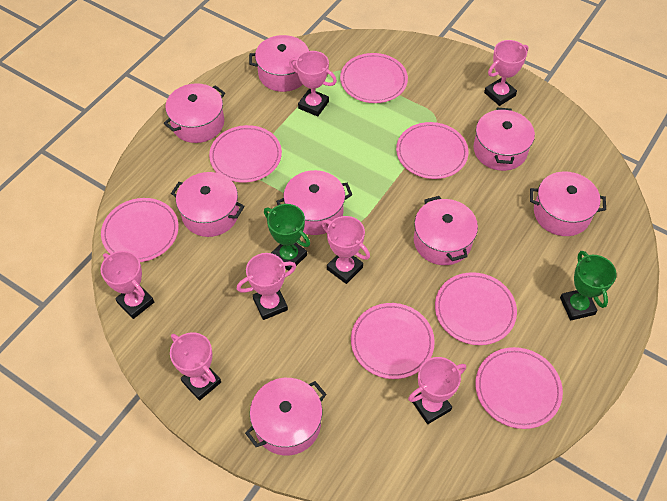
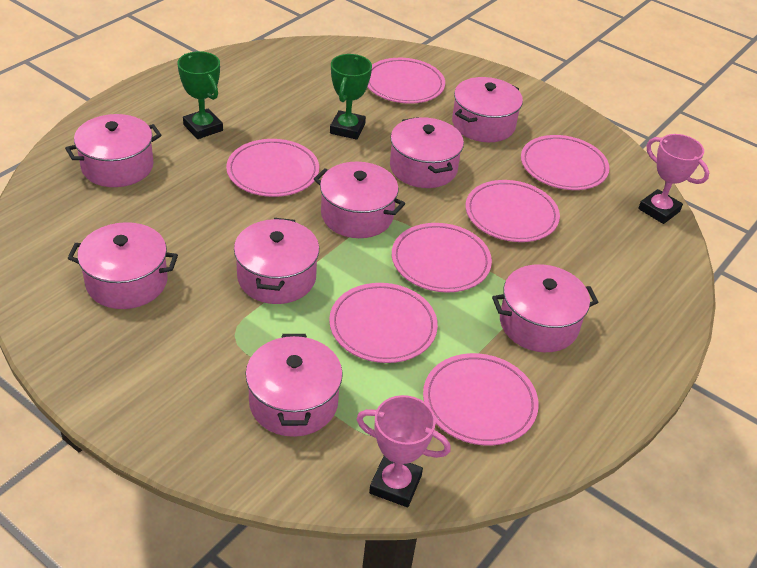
pink trophy: [101,251,154,319] [170,332,221,401] [237,253,296,320] [289,51,337,116] [322,216,370,284] [408,357,466,424] [484,40,528,106] = 7 -> [357,395,451,507] [638,134,709,224] = 2

